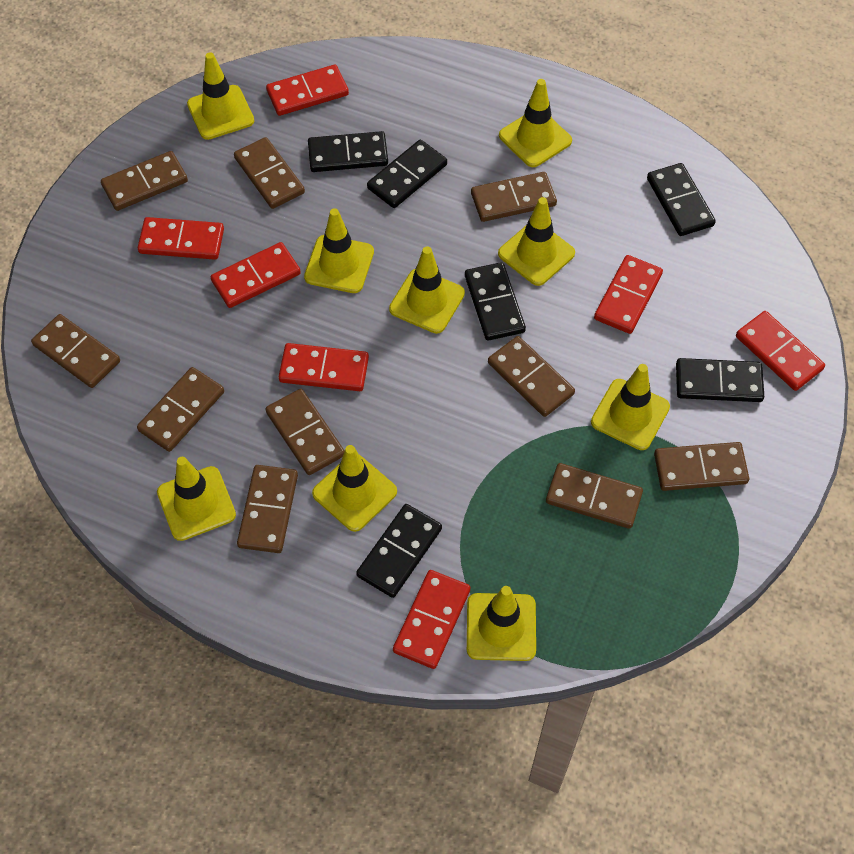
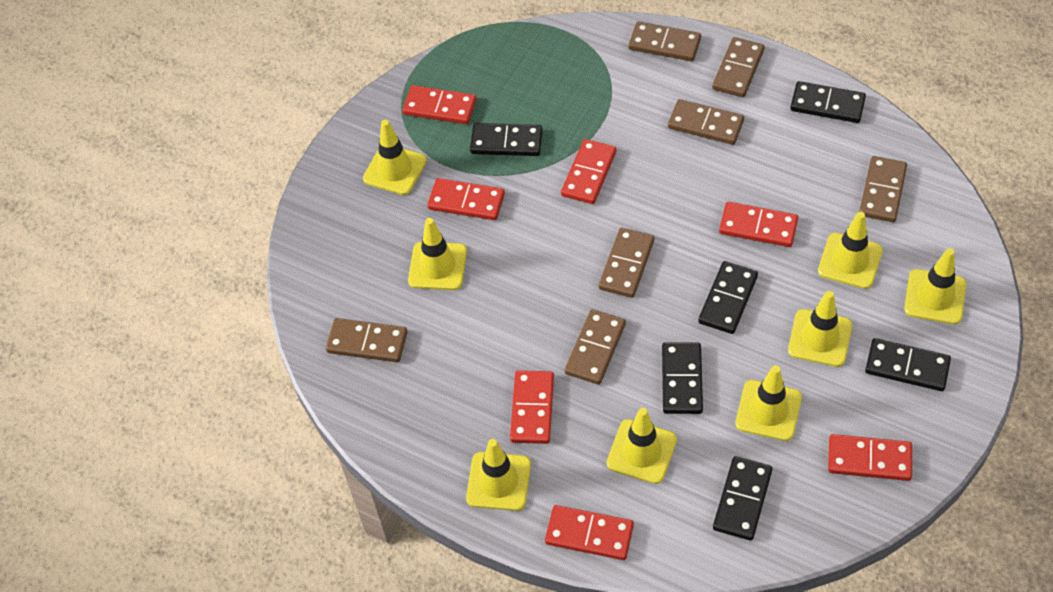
brown domino: [31,314,120,388] [101,151,188,211] [137,367,224,452] [234,137,305,209] [237,465,298,553] [266,389,344,475] [471,172,557,222] [488,336,575,417] [546,463,643,529] [654,442,749,491] = 10 -> [326,318,408,362] [565,309,626,385] [599,228,654,298] [629,21,701,61] [668,99,744,145] [712,37,765,97] [859,156,907,222] = 7
yellow traffic cone: [157,457,236,541] [187,52,254,140] [304,208,374,293] [312,445,397,532] [389,246,465,334] [467,586,536,661] [498,197,575,286] [499,79,572,167] [591,364,670,450] = 9 -> [363,120,427,195] [408,218,467,290] [466,439,531,511] [607,408,677,484] [735,365,802,441] [788,291,852,367] [818,212,883,289] [904,248,966,324] = 8

